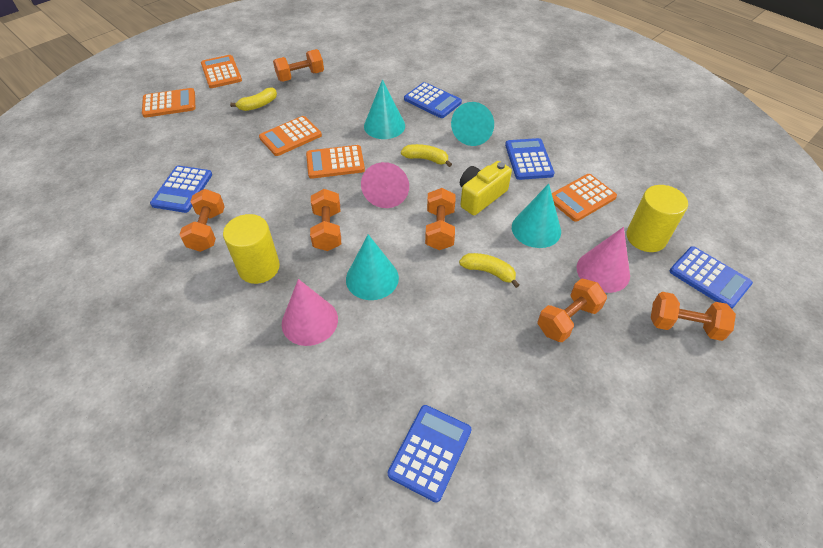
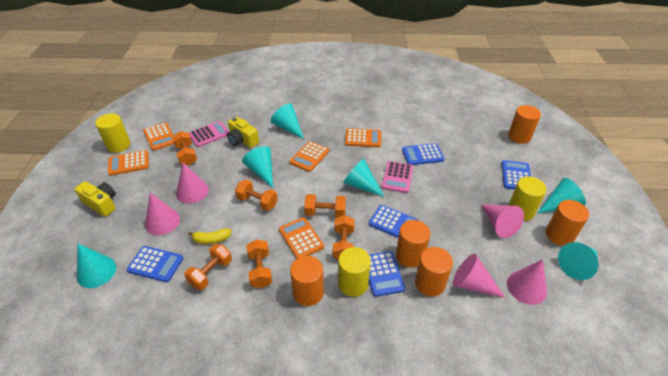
orange cylinder: none = 0 -> [290,256,324,306] [396,220,430,268] [415,247,453,297] [508,105,541,144] [546,200,589,246] = 5
pink calculator: none = 0 -> [189,121,229,147] [382,161,413,193] = 2
pink cone: [282,279,338,346] [361,162,409,208] [577,227,630,293] = 3 -> [145,192,180,235] [176,163,209,204] [453,254,505,298] [481,205,524,238] [507,259,547,305] = 5
turquoise cone: [346,234,399,300] [364,80,405,139] [451,102,494,146] [512,184,561,248] = 4 -> [77,244,116,288] [242,146,273,188] [271,103,304,139] [343,159,384,197] [537,178,586,214] [558,242,599,280] = 6
yellow banana: [230,88,277,111] [401,144,452,167] [459,253,519,288] = 3 -> [188,228,231,244] = 1
yellow camera: [460,161,512,215] = 1 -> [74,181,116,217] [227,117,259,148] = 2
yellow cylinder: [223,214,280,284] [627,185,688,252] = 2 -> [95,113,130,153] [338,247,371,297] [509,177,546,221] = 3

